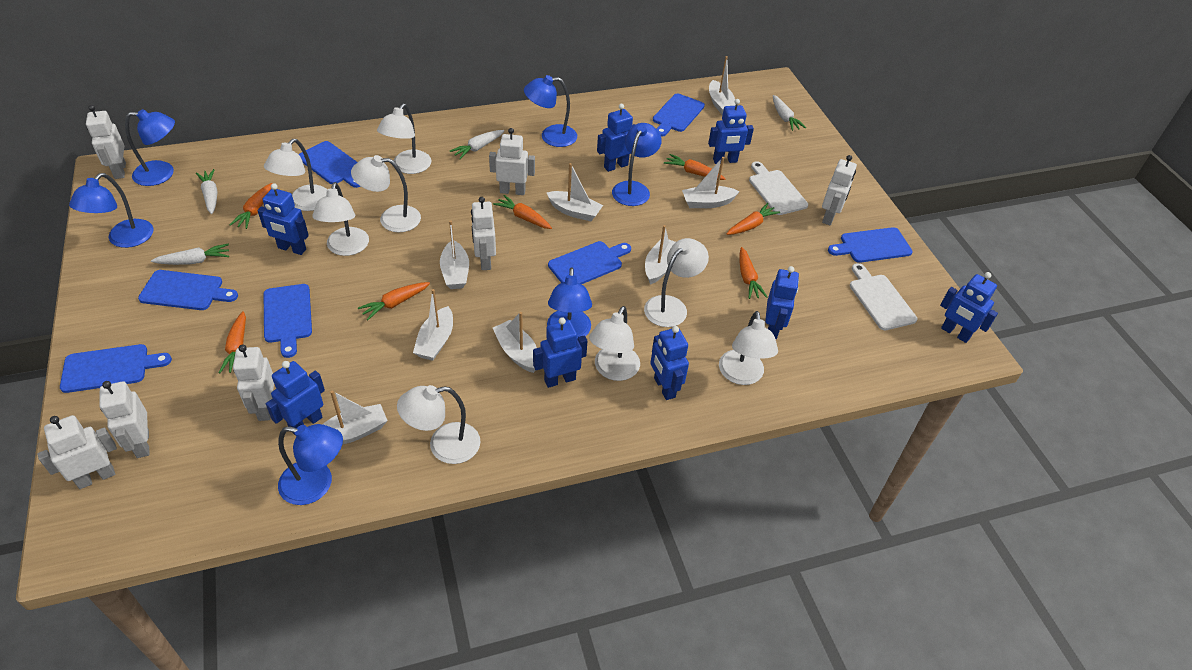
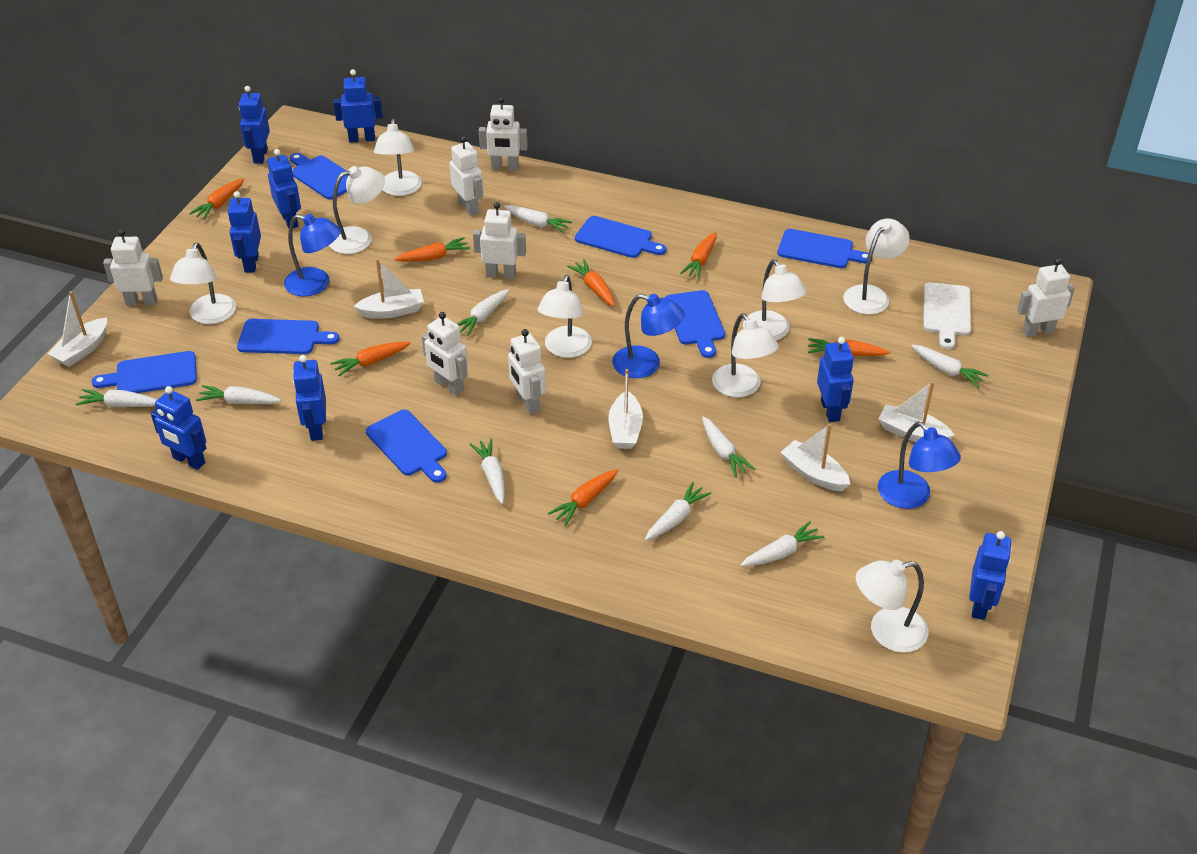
blue lamp: [69,173,153,248] [125,109,175,186] [278,424,343,505] [524,75,577,147] [547,267,592,339] [612,123,662,206] = 6 -> [284,214,341,297] [612,294,685,378] [878,422,961,509] = 3
white boat: [322,390,388,444] [413,289,453,361] [440,220,469,289] [493,312,537,373] [547,163,603,221] [645,225,675,285] [682,157,740,208] [709,56,736,115] = 8 -> [47,291,107,367] [353,259,424,319] [609,369,643,449] [780,424,850,491] [878,381,955,442] = 5
white carrot: [151,244,229,265] [196,169,218,214] [450,130,504,159] [773,95,806,131] = 4 -> [76,389,157,407] [196,385,281,404] [457,289,509,336] [470,438,505,504] [504,205,572,233] [645,482,712,540] [702,416,755,477] [740,521,824,566] [911,345,989,387] = 9
white cutting board: [749,161,808,215] [850,263,917,330] = 2 -> [923,282,971,349] = 1

